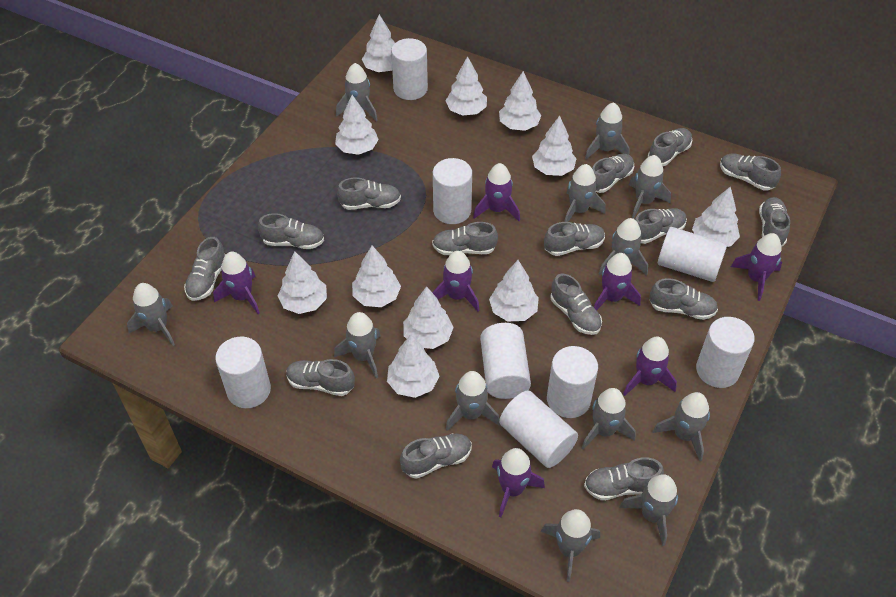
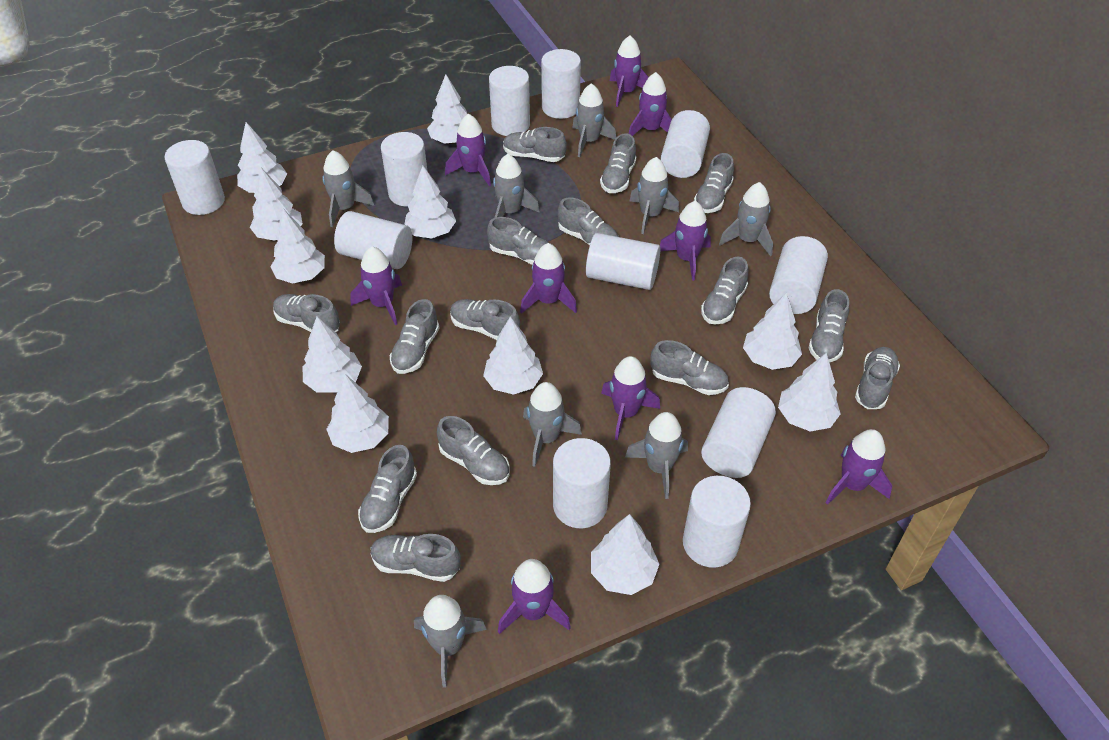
grey rocket: [127,283,175,346] [334,312,381,379] [336,63,378,122] [446,371,500,431] [541,509,600,582] [564,164,606,222] [582,388,636,450] [585,102,630,159] [599,218,648,275] [619,474,678,546] [629,155,671,219] [652,392,710,461] = 12 -> [322,150,374,227] [414,595,487,687] [493,154,540,217] [523,382,582,467] [572,83,616,157] [625,412,688,499] [630,157,679,234] [719,182,773,256] = 8
purple rocket: [213,252,260,314] [432,251,479,311] [473,163,520,221] [492,448,545,518] [594,253,641,310] [623,337,677,396] [731,233,782,301] = 7 -> [350,246,402,325] [445,114,491,186] [498,559,571,634] [520,243,577,314] [601,356,660,440] [610,36,649,107] [629,72,672,136] [660,201,711,281] [825,429,892,505] = 9
white cylinder: [215,336,271,408] [391,38,428,100] [433,158,472,224] [480,323,531,399] [499,390,578,468] [547,346,598,418] [658,227,727,282] [696,317,755,388] = 8 -> [165,140,225,215] [334,211,412,269] [381,132,427,207] [489,66,530,136] [541,49,581,119] [553,438,611,528] [586,233,661,290] [661,110,710,178] [683,476,751,568] [701,387,776,478] [769,236,828,314] = 11

